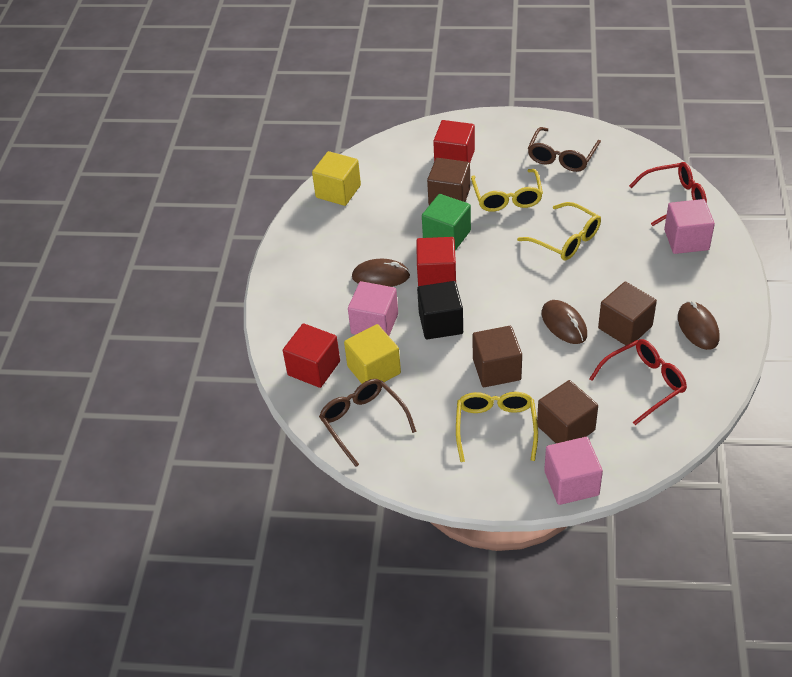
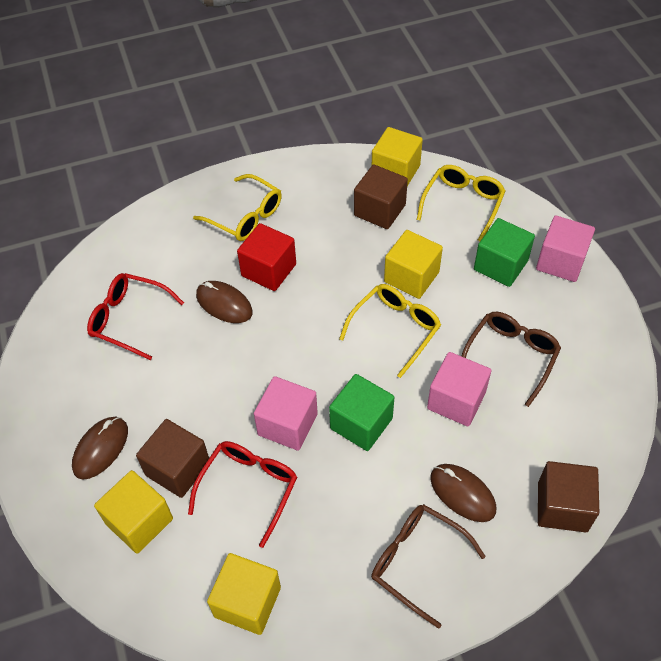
black cube: [417,281,463,339] = 1 -> none = 0
brown cube: [427,158,470,205] [472,326,522,387] [537,380,598,443] [598,282,657,345] = 4 -> [136,419,209,498] [354,164,408,229] [538,461,600,532] = 3
green cube: [422,194,471,251] = 1 -> [329,374,394,451] [474,218,535,287] = 2
red cube: [283,323,340,388] [416,237,456,286] [433,120,475,163] = 3 -> [237,223,296,291] = 1
yellow cube: [312,151,361,206] [344,324,401,383] = 2 -> [94,470,173,554] [207,553,281,635] [372,127,423,186] [384,230,443,299] = 4

